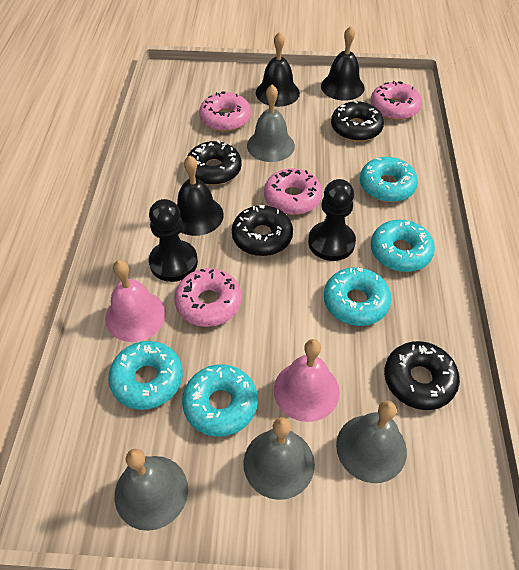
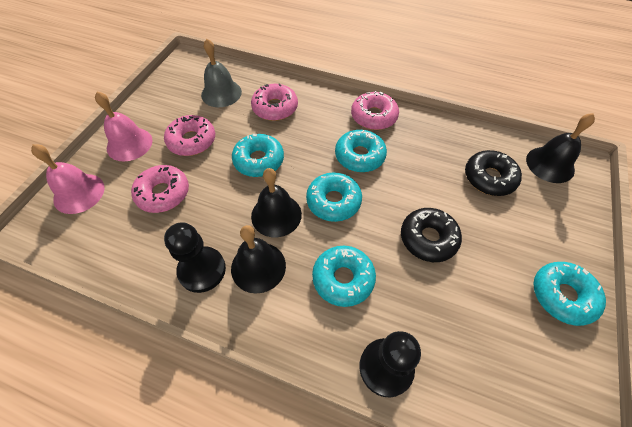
black donut: [187,140,242,185] [232,205,293,256] [331,101,384,142] [384,341,460,410] = 4 -> [401,208,462,262] [465,150,522,196] = 2
grey bell: [115,449,188,531] [243,417,315,500] [247,85,295,162] [336,401,407,483] = 4 -> [201,39,242,107] = 1

